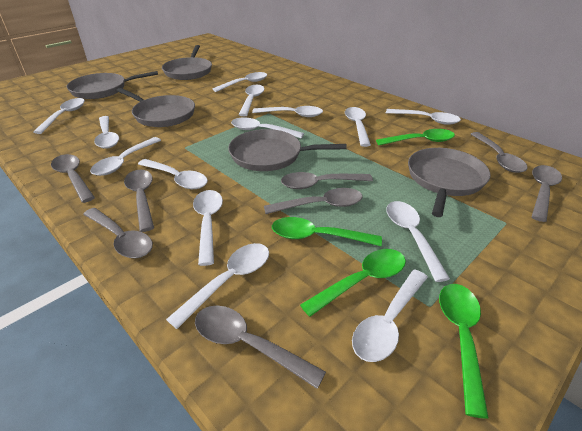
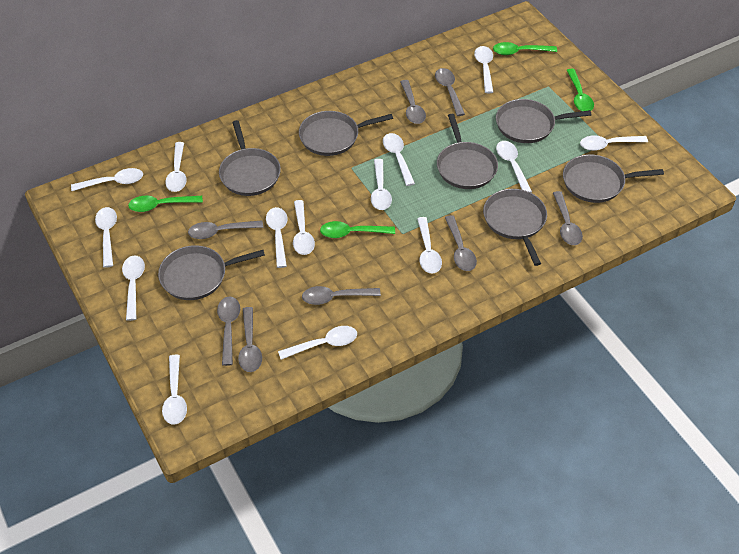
grey pan: [67,71,158,99] [116,88,195,127] [162,45,212,80] [228,129,346,171] [408,148,491,217] = 5 -> [158,245,265,300] [219,120,281,196] [299,111,393,156] [437,114,498,189] [483,189,547,266] [496,99,591,143] [563,154,664,203] = 7

